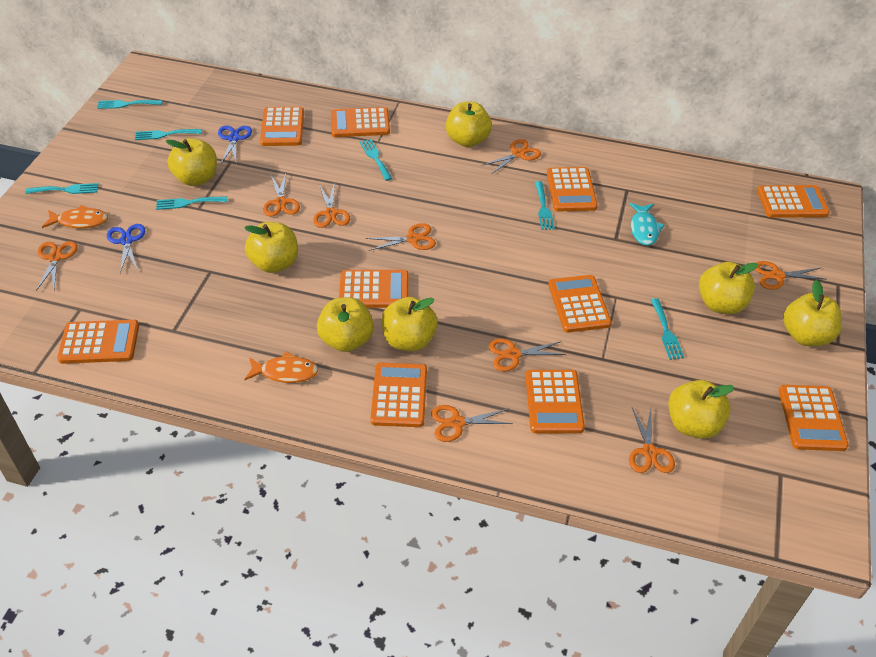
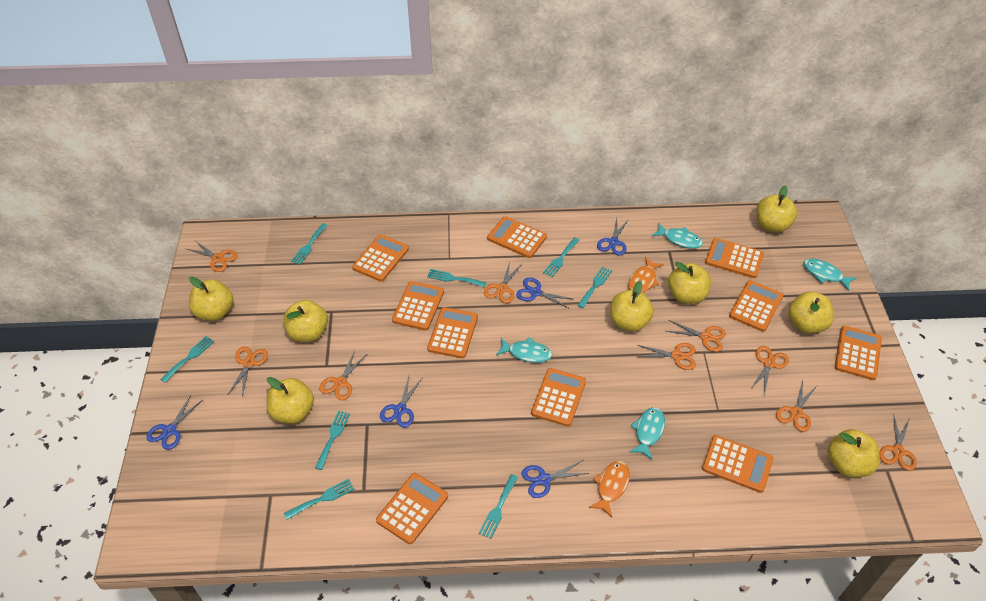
blue scissors: [107,224,145,273] [218,126,252,163] = 2 -> [146,395,201,450] [380,376,422,428] [516,278,572,308] [522,460,589,498] [597,217,629,255] = 5
turquoise fish: [629,203,664,246] = 1 -> [496,337,552,363] [629,407,665,460] [652,223,703,249] [804,258,857,291] = 4
turquoise fork: [25,183,99,194] [97,100,162,109] [135,129,202,140] [156,196,228,210] [360,139,392,181] [535,181,555,230] [651,298,684,360] = 7 -> [161,336,215,383] [284,479,354,520] [291,223,328,265] [315,411,350,470] [427,269,486,287] [479,474,518,539] [543,237,579,277] [577,266,612,308] = 8

